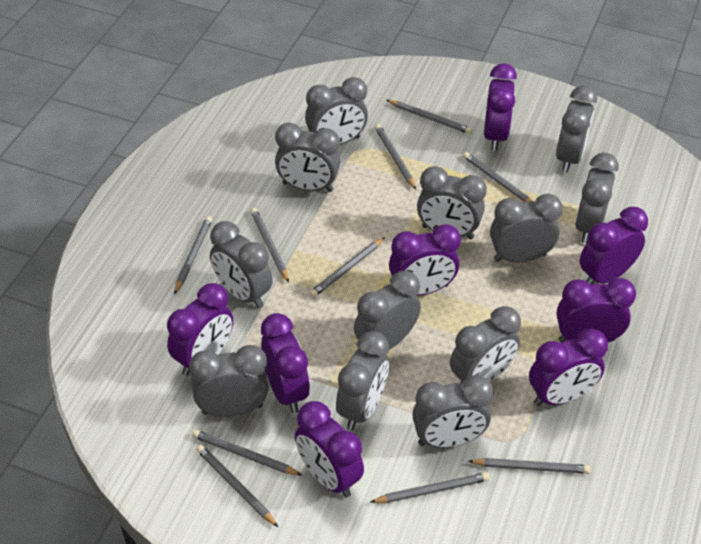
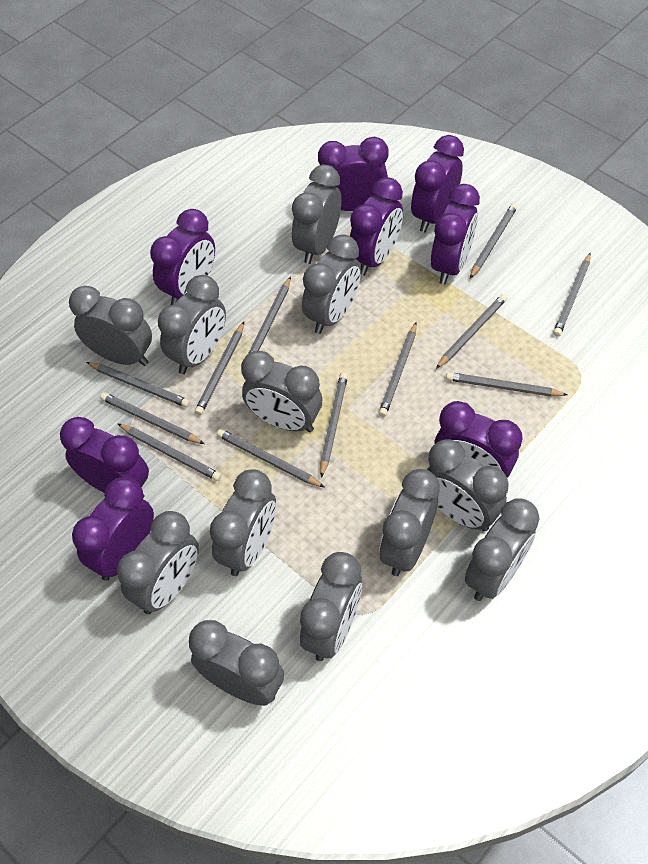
grey pencil: [174,216,212,295] [192,430,302,475] [196,445,278,527] [251,208,289,282] [310,237,385,297] [371,472,490,503] [375,124,416,189] [387,100,472,134] [463,152,533,202] [468,458,591,474] = 10 -> [86,362,190,407] [100,392,204,444] [117,423,221,481] [195,322,244,415] [217,429,324,487] [248,277,291,354] [320,373,348,478] [379,323,417,417] [436,294,507,369] [446,372,568,397] [470,203,518,278] [553,253,591,337] = 12

